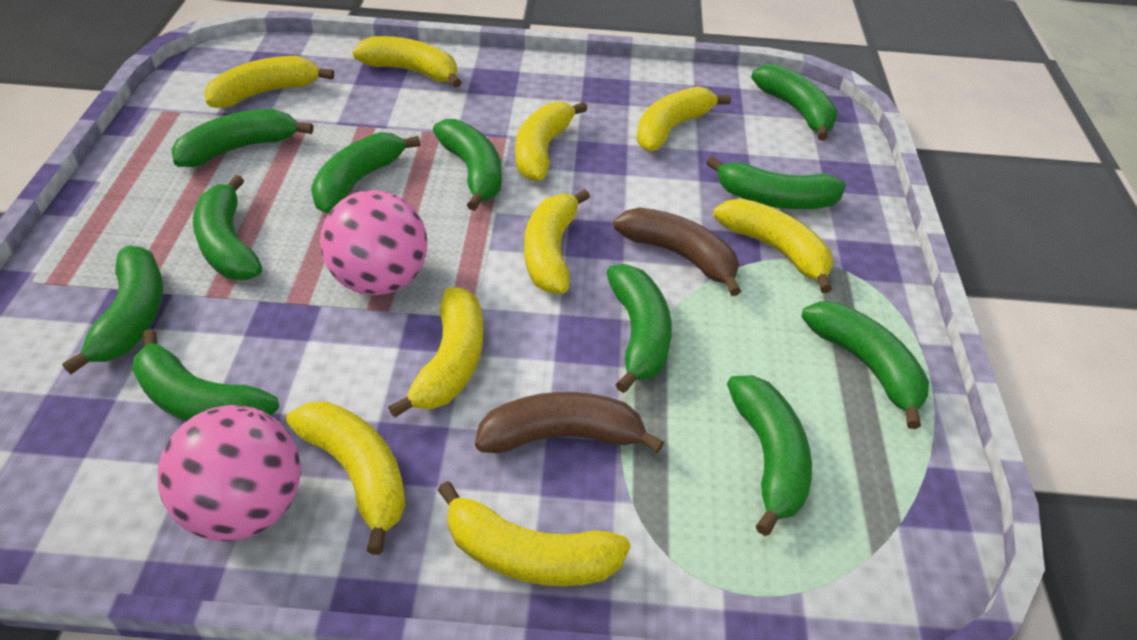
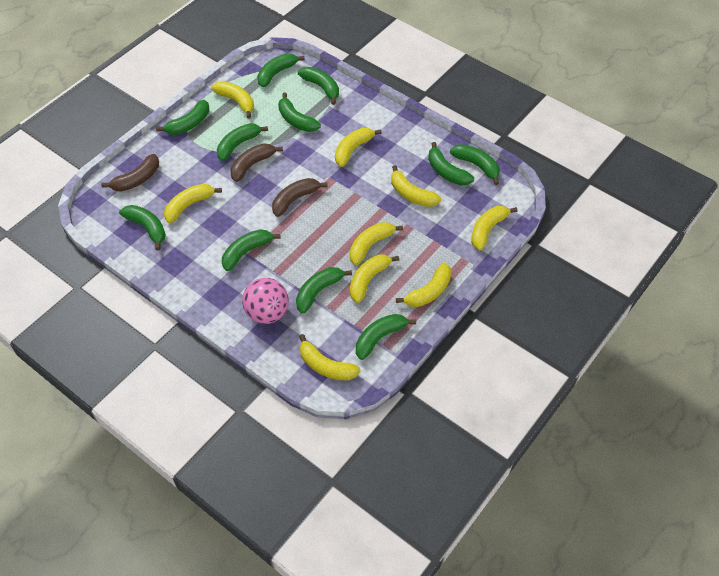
brown banana: [475,392,664,453] [613,207,741,296] = 2 -> [101,154,159,192] [230,143,283,182] [272,178,328,217] = 3
pink ball: [158,405,301,541] [320,190,428,295] = 2 -> [242,278,289,324] = 1

